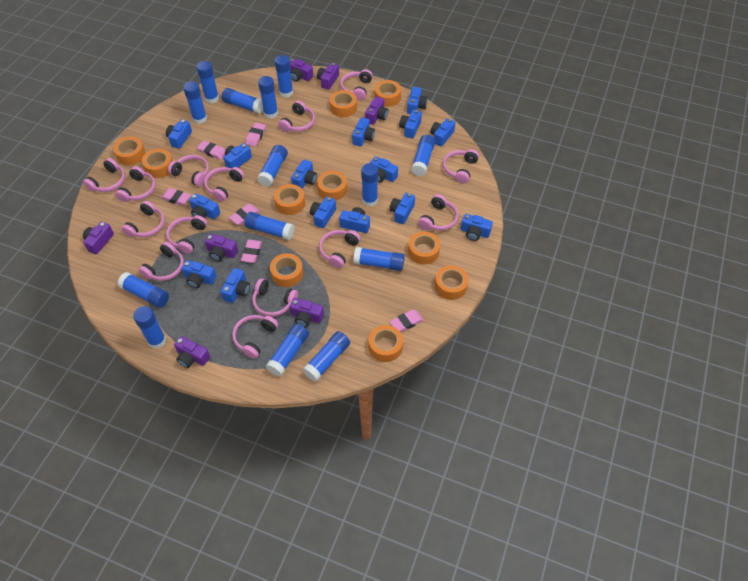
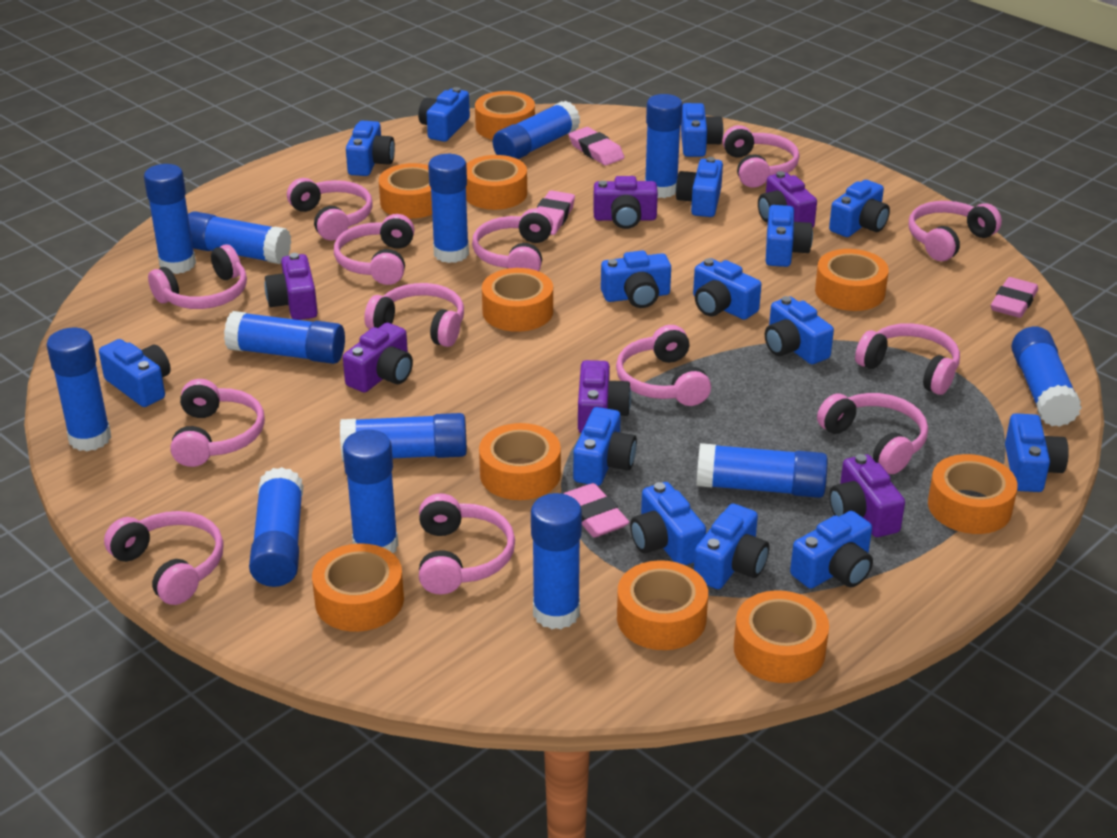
blue glue stick: [118,272,169,308] [133,306,166,349] [183,81,207,124] [196,61,219,103] [222,88,263,114] [244,212,294,240] [257,145,288,187] [258,76,278,119] [266,324,309,377] [275,55,293,98] [303,331,350,382] [353,247,405,271] [361,163,378,207] [411,135,435,176] = 14 -> [46,328,111,451] [144,164,196,274] [188,211,291,264] [224,311,345,364] [249,467,303,587] [340,413,467,462] [343,430,399,553] [428,154,469,263] [493,101,580,159] [531,493,582,629] [645,94,683,198] [696,443,828,498] [1011,327,1082,427] = 13
pink eraser: [161,188,191,206] [197,140,225,160] [229,204,260,225] [241,240,262,263] [245,122,266,147] [389,309,424,332] = 6 -> [537,190,575,235] [564,483,629,537] [569,127,624,166] [991,277,1038,318] = 4
pink headphones: [83,158,125,192] [115,166,156,202] [122,201,165,237] [139,242,184,281] [166,215,207,254] [168,155,209,187] [204,167,244,202] [232,315,278,359] [252,279,298,316] [278,101,315,132] [319,230,361,268] [340,69,373,100] [418,194,458,231] [443,149,479,184] = 14 -> [104,511,224,605] [148,244,247,309] [170,379,265,467] [287,178,373,241] [334,214,414,285] [364,283,464,347] [419,493,515,595] [472,208,553,271] [616,325,711,406] [722,125,800,188] [817,393,928,474] [855,323,960,395] [909,201,1002,261] = 13
purple camera: [83,222,114,254] [174,336,210,368] [205,234,238,261] [290,58,313,82] [290,298,324,327] [317,63,339,90] [365,97,388,125] = 7 -> [265,253,318,320] [343,323,413,392] [578,360,631,433] [593,176,658,229] [758,171,817,228] [829,454,905,537] = 6

